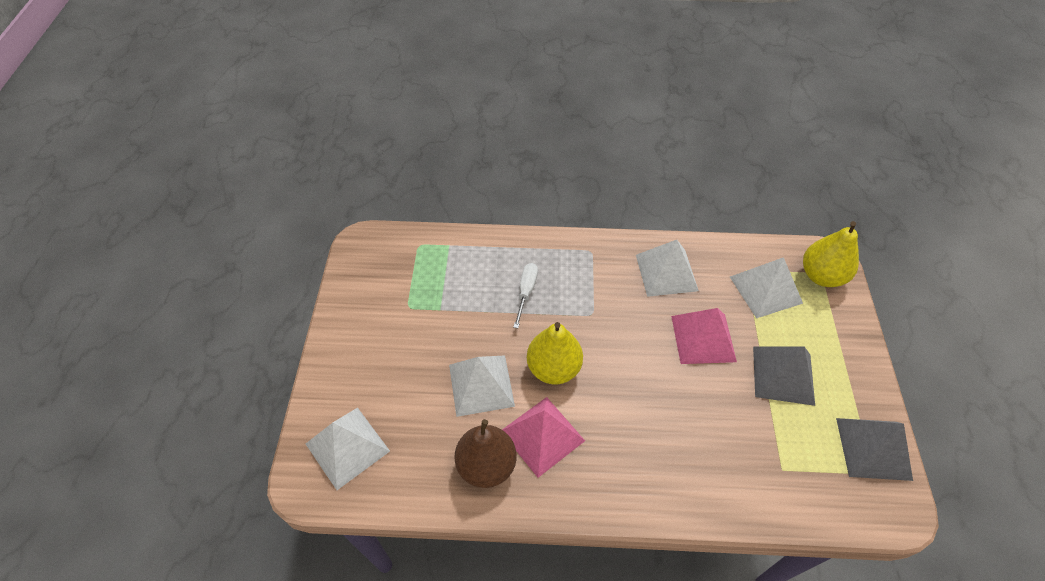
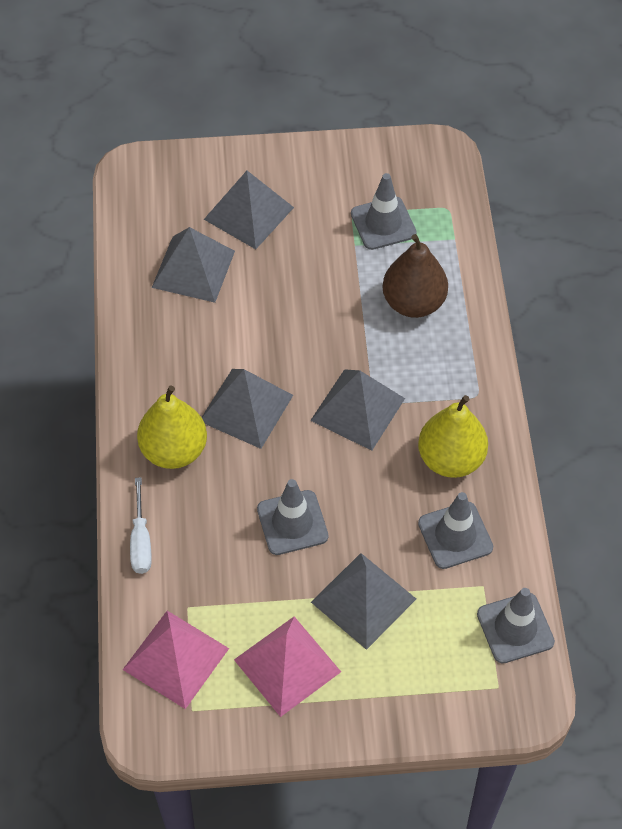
grey pyramid: [753,346,815,406] [836,418,913,481] = 2 -> [152,227,235,303] [202,369,293,449] [204,171,294,249] [310,369,405,451] [311,553,416,650] = 5
grey traffic cone: none = 0 -> [257,479,328,555] [351,173,417,250] [418,492,493,569] [477,588,555,664] = 4
white pyramid: [306,408,390,490] [449,355,515,417] [636,240,699,297] [730,257,803,318] = 4 -> none = 0

